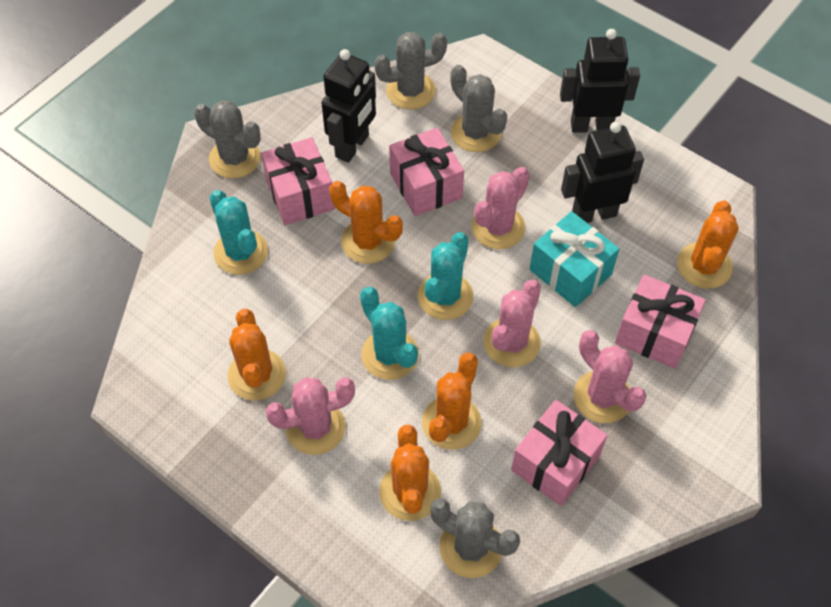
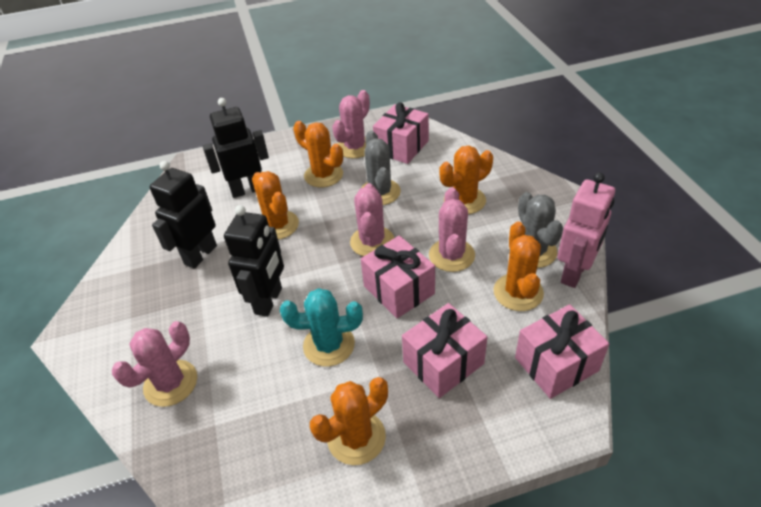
grey cactus: [194,100,261,179] [374,32,447,110] [430,498,520,578] [450,65,508,152] = 4 -> [361,130,401,205] [518,192,563,268] = 2
pink robot: none = 0 -> [557,173,615,288] = 1
turquoise cactus: [210,190,268,275] [360,287,419,380] [418,232,473,320] = 3 -> [280,288,363,367] = 1
turquoise gift: [530,211,619,307] = 1 -> none = 0

